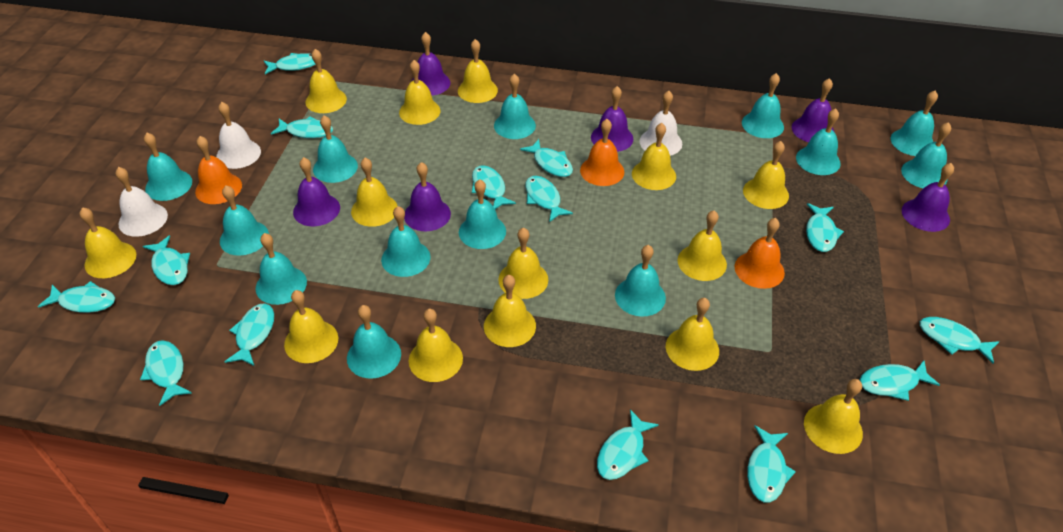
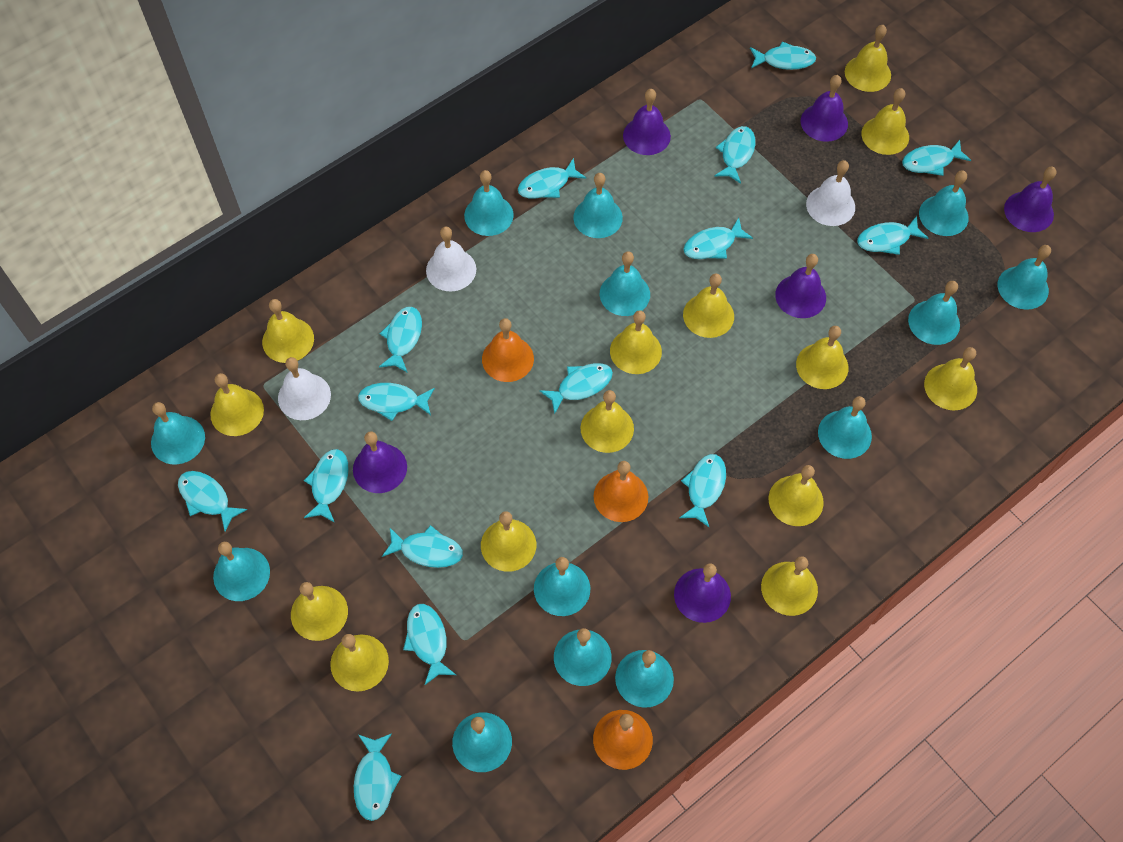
turquoise fish: [38,281,115,313] [140,340,192,406] [143,235,190,285] [224,303,274,366] [264,53,316,74] [271,117,333,138] [472,165,516,209] [520,139,573,177] [525,176,573,222] [597,409,659,480] [747,426,796,502] [806,203,844,252] [860,361,940,401] [920,317,999,364] = 14 -> [178,471,247,532] [304,449,349,523] [354,733,402,821] [358,383,435,421] [379,307,422,373] [382,525,463,568] [403,604,456,685] [518,158,586,199] [540,363,613,414] [679,454,726,527] [683,218,753,259] [715,126,755,184] [750,41,816,70] [857,216,928,255] [902,140,971,176] = 15

